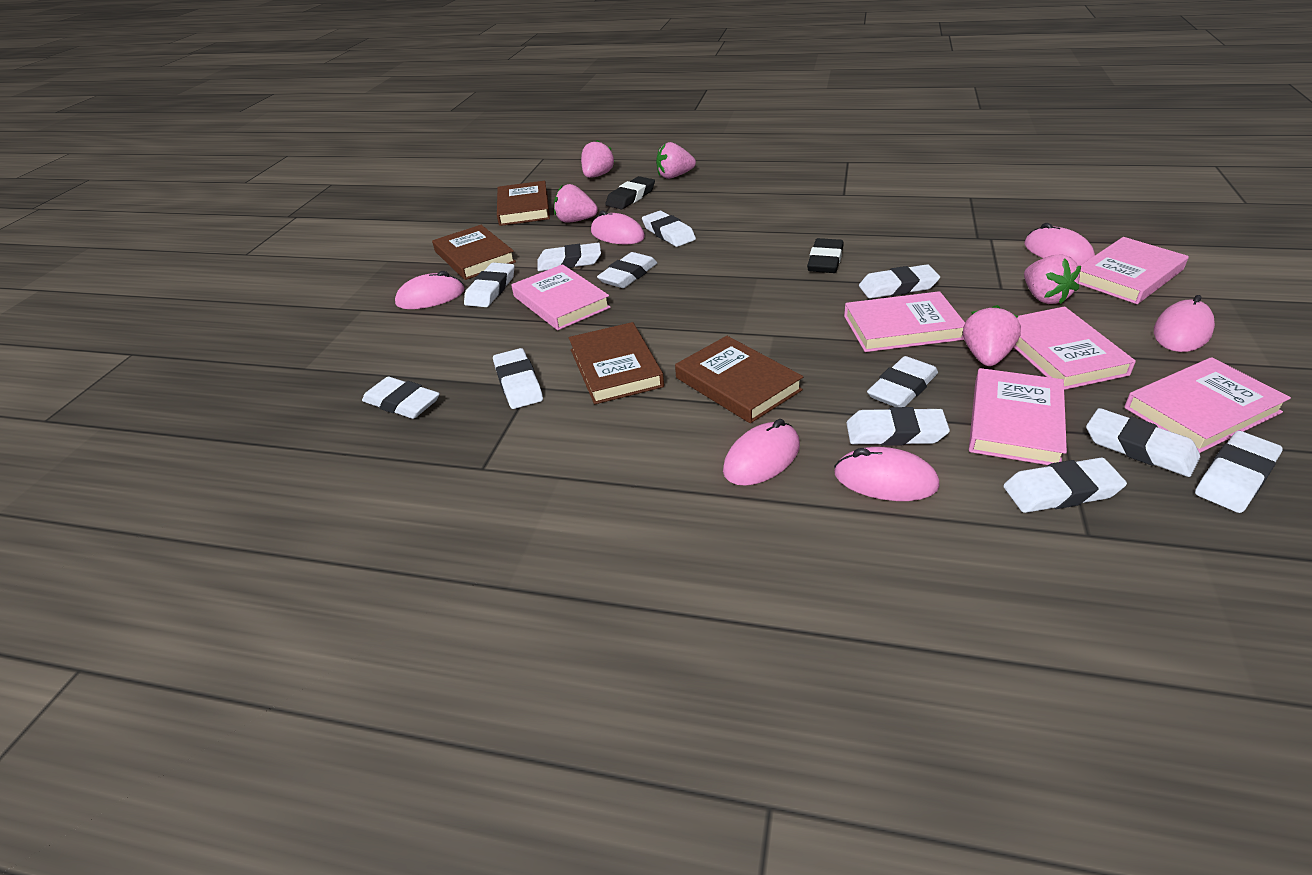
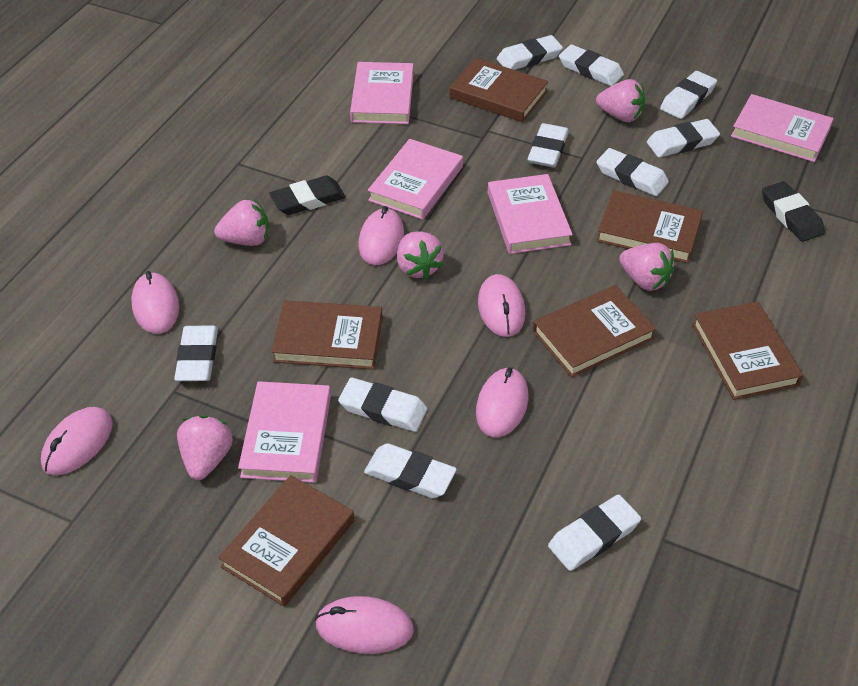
brown book: [432,225,516,280] [497,181,550,226] [569,322,664,404] [675,336,803,423] = 4 -> [218,475,354,607] [271,300,383,370] [450,58,548,122] [533,285,656,377] [596,190,703,263] [692,301,803,400] = 6
pink book: [511,264,611,330] [844,291,965,352] [969,368,1067,465] [1014,306,1136,390] [1079,237,1189,304] [1124,357,1291,453] = 6 -> [238,381,331,483] [350,62,413,124] [368,139,463,220] [488,174,573,254] [731,94,834,162] = 5
white eraser: [362,377,440,419] [464,263,515,307] [493,348,543,409] [537,243,601,271] [597,252,657,288] [642,211,696,247] [847,407,950,446] [859,264,940,299] [867,356,938,407] [1003,458,1127,513] [1086,408,1200,477] [1195,431,1283,513] = 12 -> [174,326,218,381] [338,378,427,432] [364,443,457,498] [497,35,563,70] [528,123,569,168] [548,494,641,571] [559,45,624,86] [596,148,669,196] [647,119,720,157] [660,71,717,119] = 10

